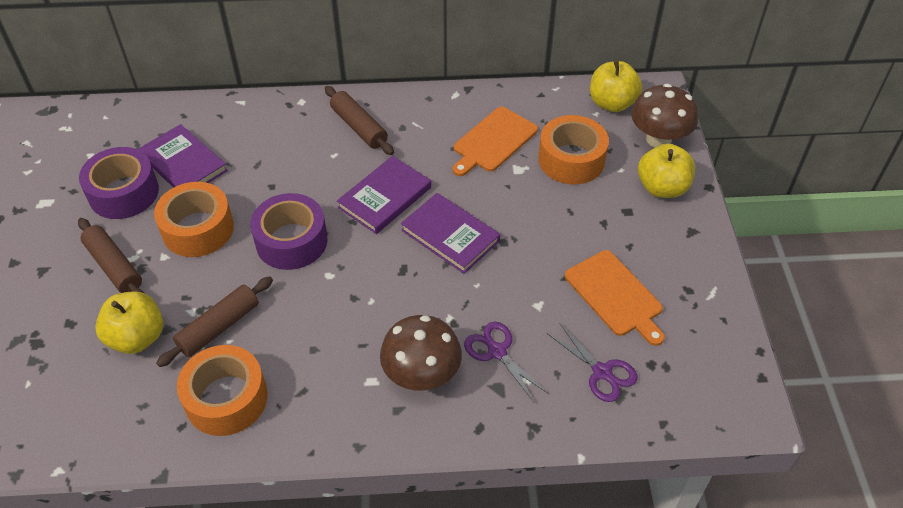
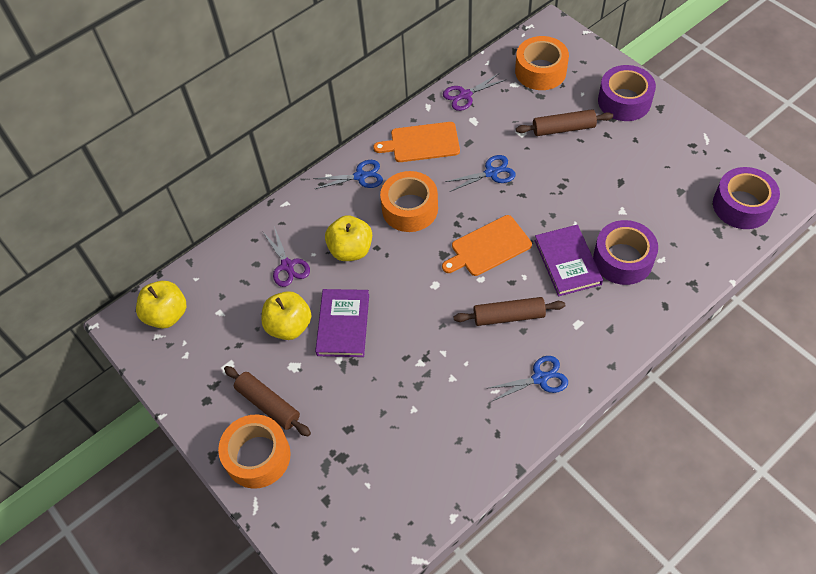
blue scissors: none = 0 -> [313,160,383,189] [445,155,516,192] [486,356,568,402] = 3
brown mushroom: [380,315,462,391] [631,84,698,147] = 2 -> none = 0
purple book: [138,124,228,188] [337,156,431,234] [401,193,500,274] = 3 -> [315,289,369,357] [534,225,603,296] = 2
purple tape: [79,147,159,219] [250,193,328,270] = 2 -> [593,220,658,285] [598,65,656,121] [713,167,780,229] = 3

